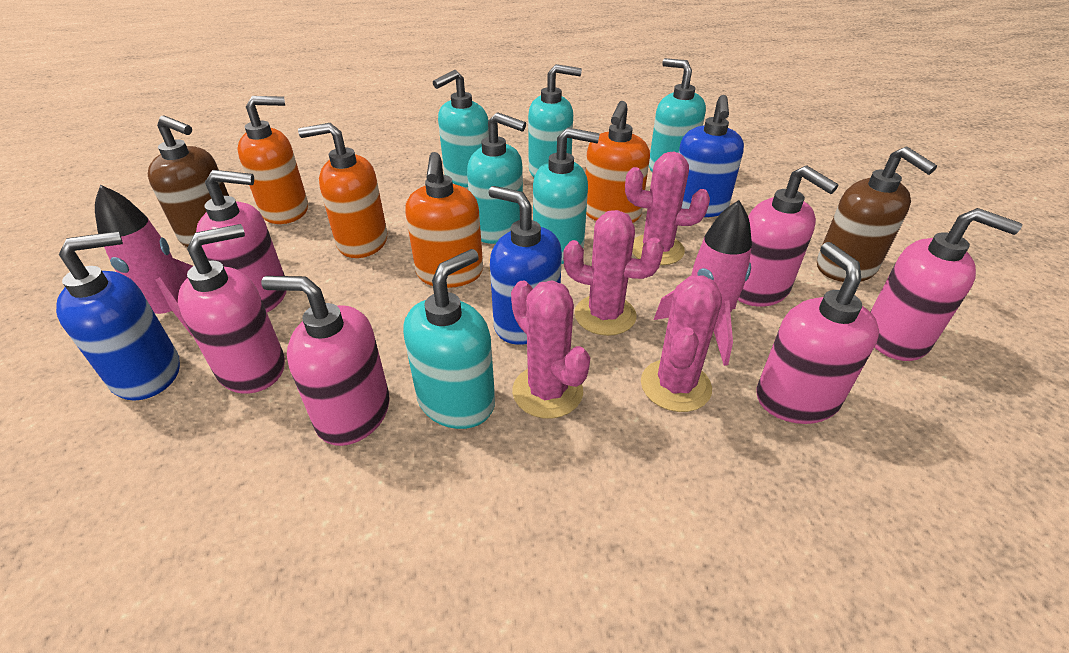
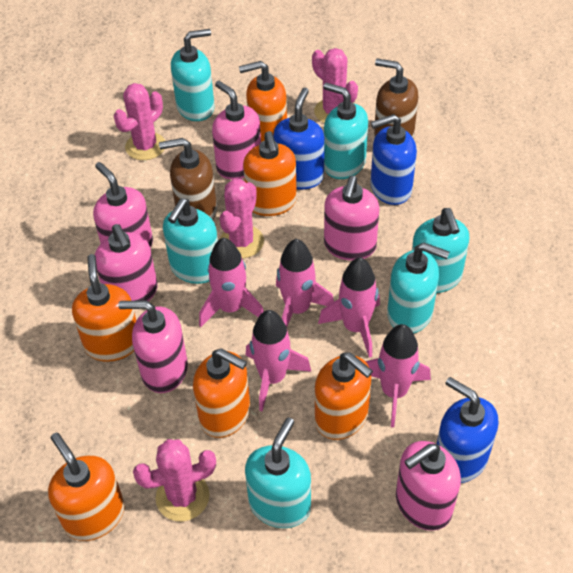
orange soap dispenser: [237,96,308,224] [298,123,387,258] [405,152,483,288] [585,101,650,223] = 4 -> [48,432,125,541] [72,254,136,362] [193,348,250,438] [239,61,287,142] [243,131,297,216] [315,352,373,440] = 6
pink rocket: [95,185,193,336] [654,200,752,366] = 2 -> [199,237,264,327] [245,310,312,412] [276,239,334,327] [318,257,380,358] [365,324,431,427] = 5

